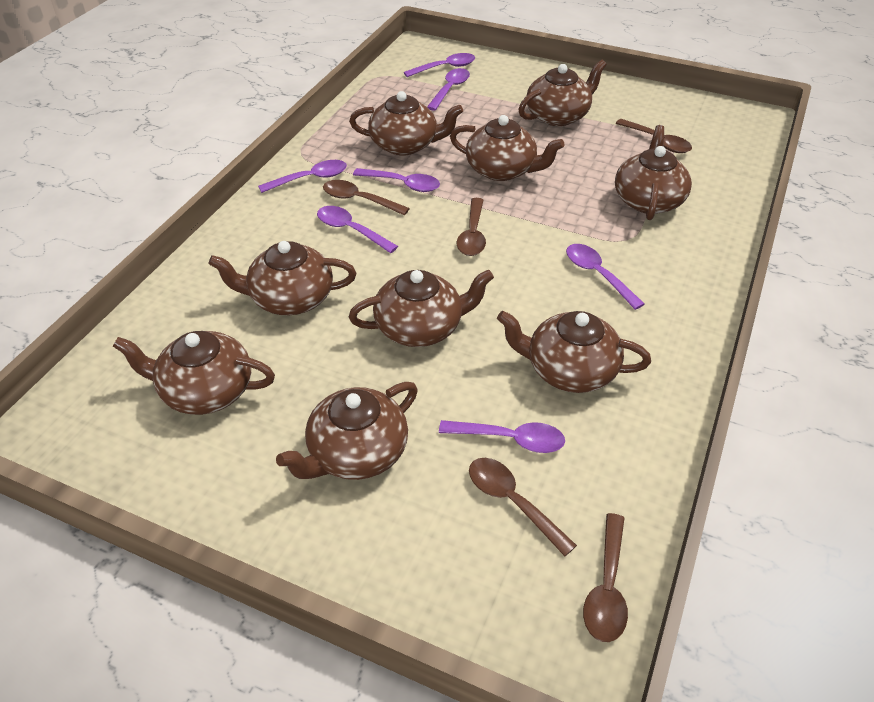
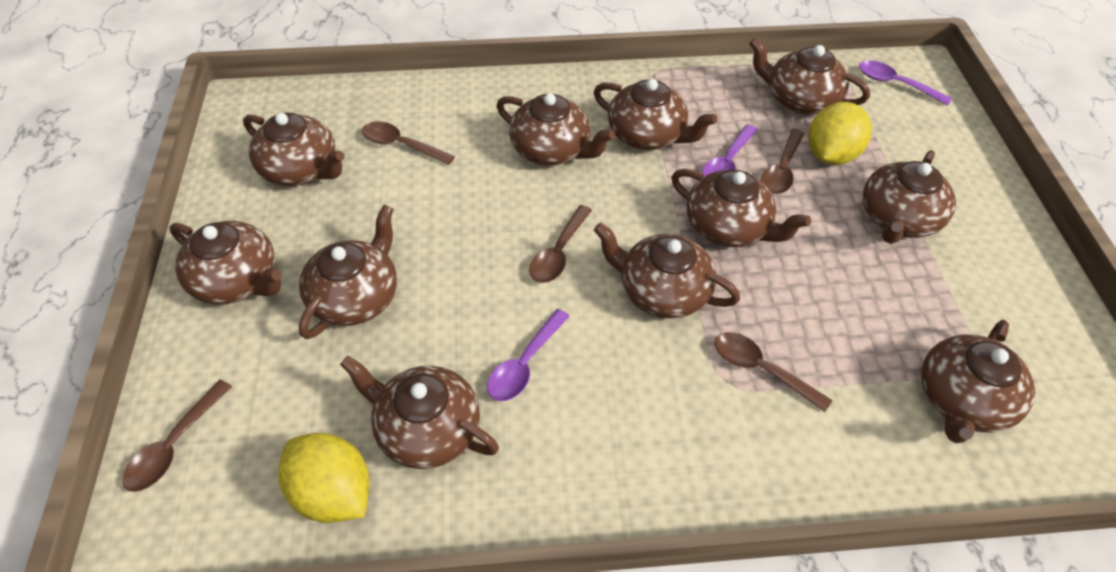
brown teapot: [113,331,275,415] [208,241,356,315] [276,382,418,480] [349,91,463,156] [349,269,494,347] [450,115,564,181] [497,311,651,393] [518,60,607,126] [615,125,692,220] = 9 -> [169,221,282,304] [243,113,345,186] [299,205,397,339] [340,356,499,469] [497,93,615,165] [594,79,717,150] [594,223,740,319] [671,169,811,247] [749,38,870,114] [863,150,956,244] [921,320,1035,443] = 11
purple spoon: [258,160,347,193] [317,206,398,253] [353,168,440,192] [404,53,475,77] [427,68,470,111] [439,420,565,453] [566,244,645,310] = 7 -> [487,309,570,401] [702,124,758,176] [859,60,952,105] = 3
yellow lemon: none = 0 -> [278,433,370,523] [809,102,872,165] = 2

